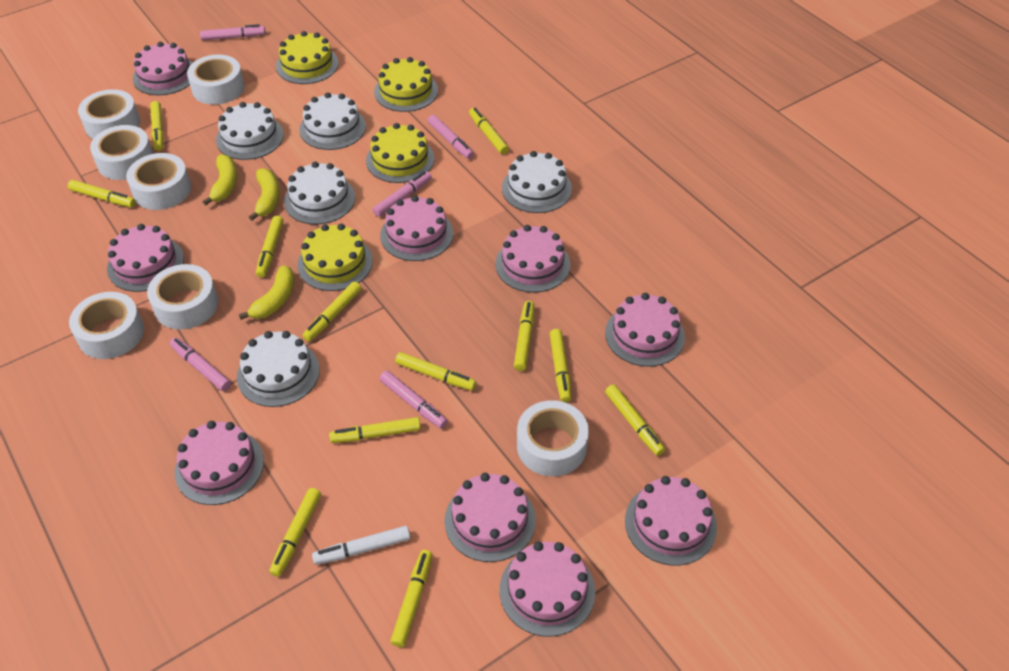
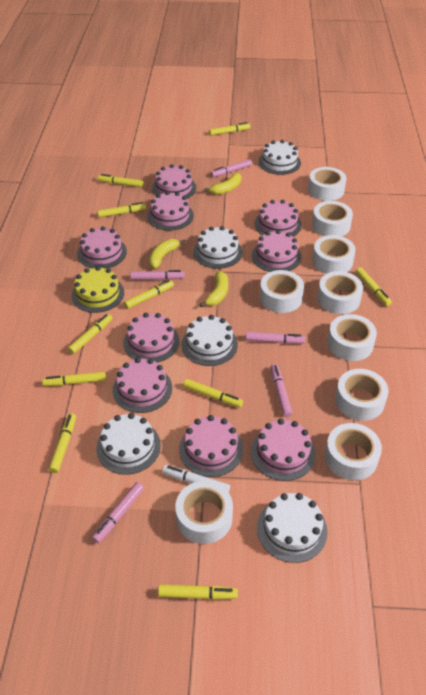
white tape: [69,292,144,359] [78,89,140,139] [90,125,154,180] [126,153,191,210] [147,264,218,329] [187,54,245,105] [517,400,589,476] = 7 -> [175,481,233,544] [260,270,304,313] [308,167,346,201] [312,201,353,236] [312,235,356,274] [317,271,363,314] [325,423,382,480] [327,314,377,361] [335,369,389,421] = 9
yellow cake: [276,31,339,84] [298,224,373,291] [366,123,434,183] [374,57,438,112] = 4 -> [71,266,124,313] = 1
yellow marker: [68,180,136,207] [150,101,164,151] [256,216,284,278] [269,488,321,577] [302,281,361,342] [329,417,421,443] [391,550,433,647] [395,352,476,391] [469,108,509,154] [514,301,534,371] [550,329,571,402] [605,384,665,456] = 12 -> [42,372,106,386] [49,413,76,473] [68,314,112,354] [97,202,146,218] [98,174,144,187] [124,280,174,309] [158,584,238,600] [183,379,243,408] [209,122,250,136] [355,267,392,306] = 10

